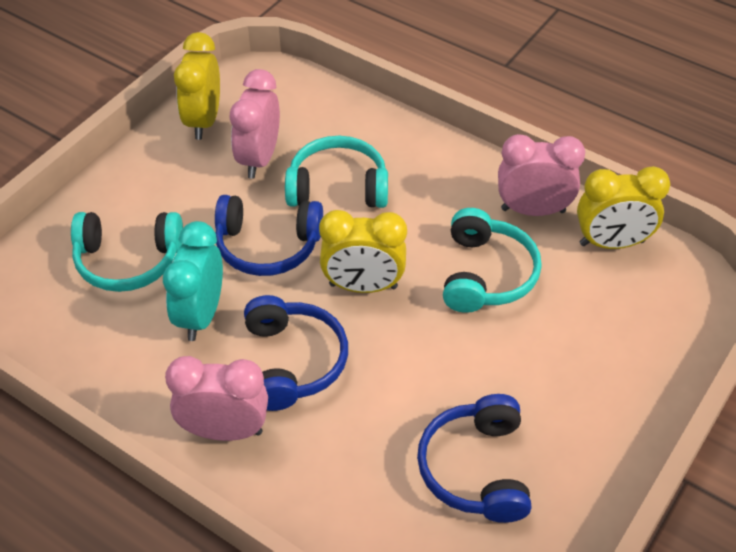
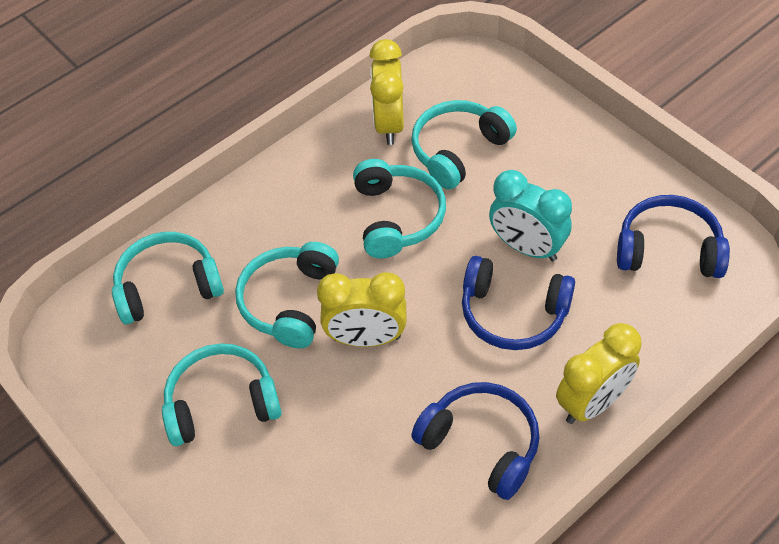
pink clock: [165,356,268,441] [230,69,280,179] [498,134,585,216] = 3 -> none = 0
turquoise headphones: [71,212,183,292] [285,136,388,208] [443,208,542,313] = 3 -> [112,232,224,325] [162,343,282,446] [235,242,339,348] [353,159,446,259] [411,100,517,190] = 5

